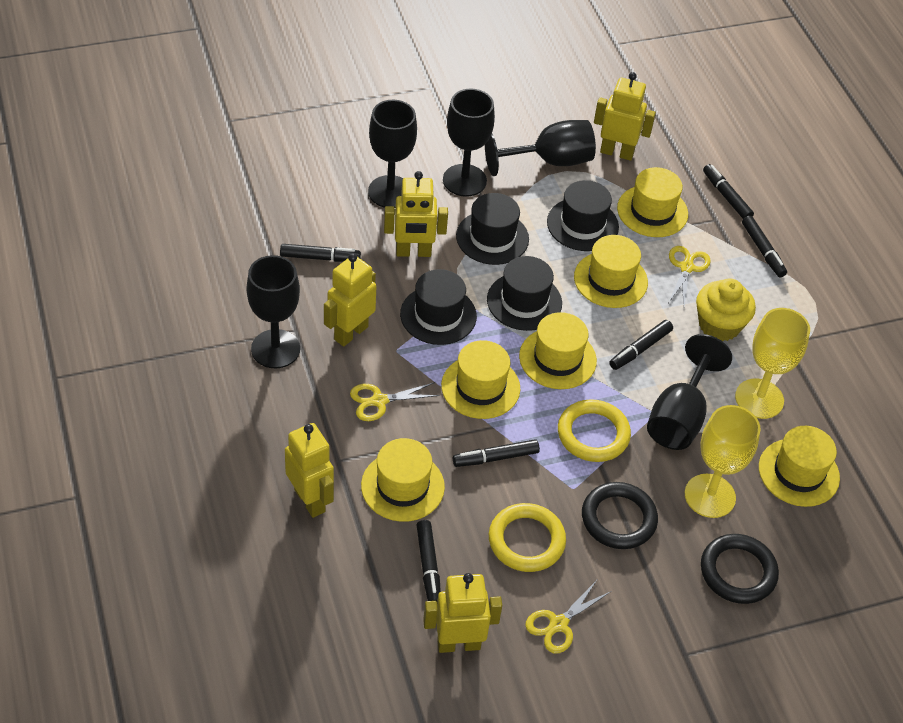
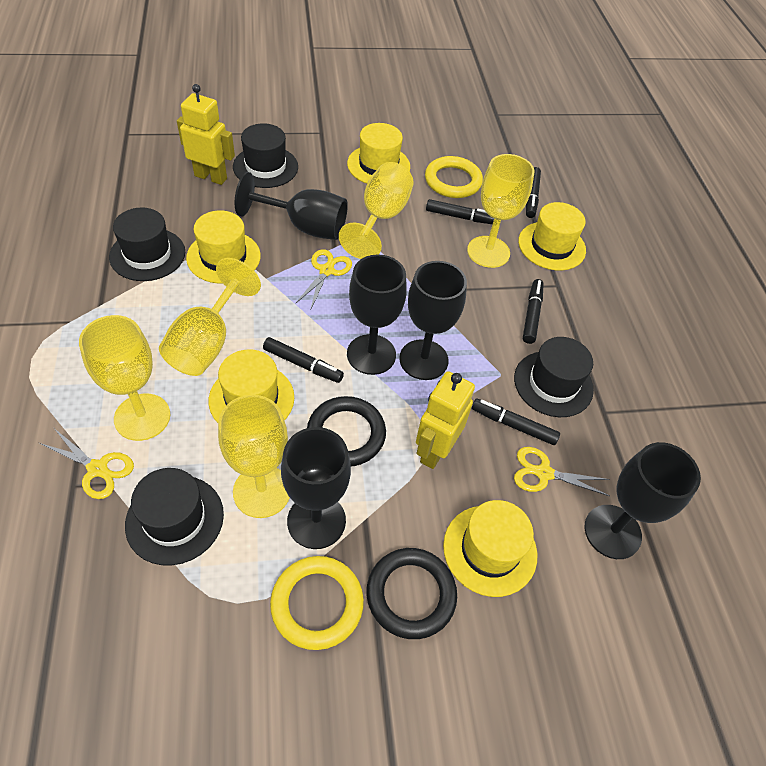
black marker: [280,244,361,262] [416,520,441,601] [453,439,540,467] [609,320,673,370] [703,164,754,219] [742,216,787,277] = 6 -> [263,337,344,383] [426,199,494,224] [472,398,560,445] [523,279,544,344] [526,167,541,218] = 5
yellow cupcake: [696,278,756,341] = 1 -> none = 0
yellow goblet: [685,405,761,518] [735,308,810,419] = 2 -> [79,315,170,441] [159,258,261,376] [218,395,290,518] [339,162,414,259] [467,154,534,268] = 5
yellow hat: [361,438,445,522] [441,340,520,419] [519,312,597,389] [574,235,648,308] [617,167,688,237] [759,426,840,507] = 6 -> [186,211,261,284] [209,349,294,423] [347,123,410,183] [443,500,537,597] [518,202,586,271] = 5
yellow robot: [285,423,334,518] [324,253,376,347] [384,171,448,257] [423,573,502,653] [594,72,656,161] = 5 -> [177,84,235,185] [416,371,475,469] = 2

